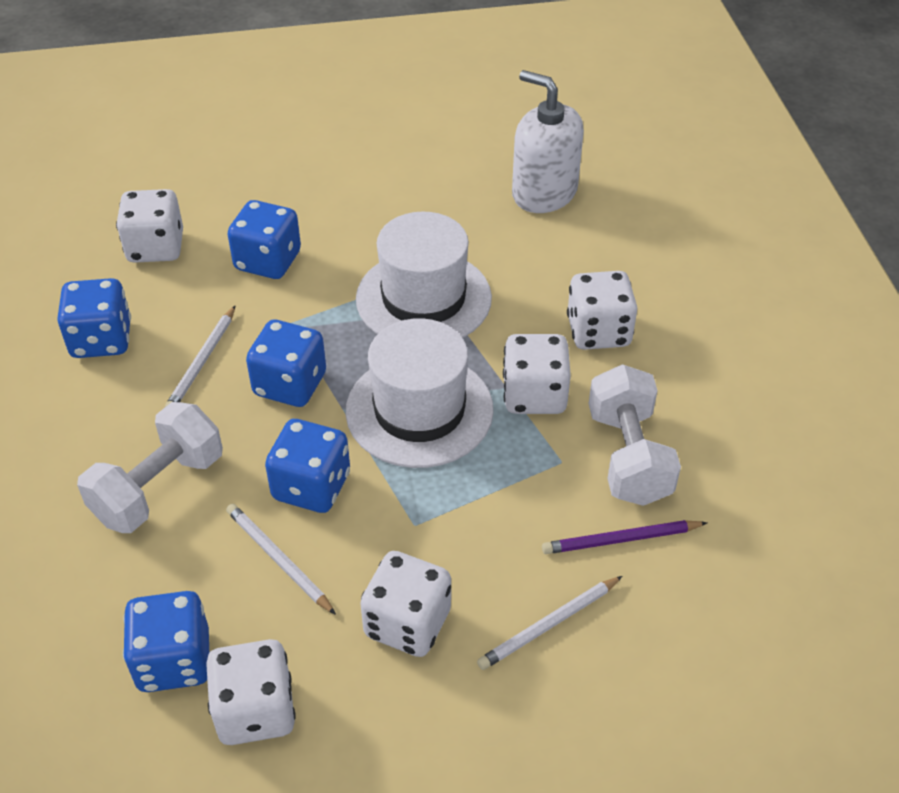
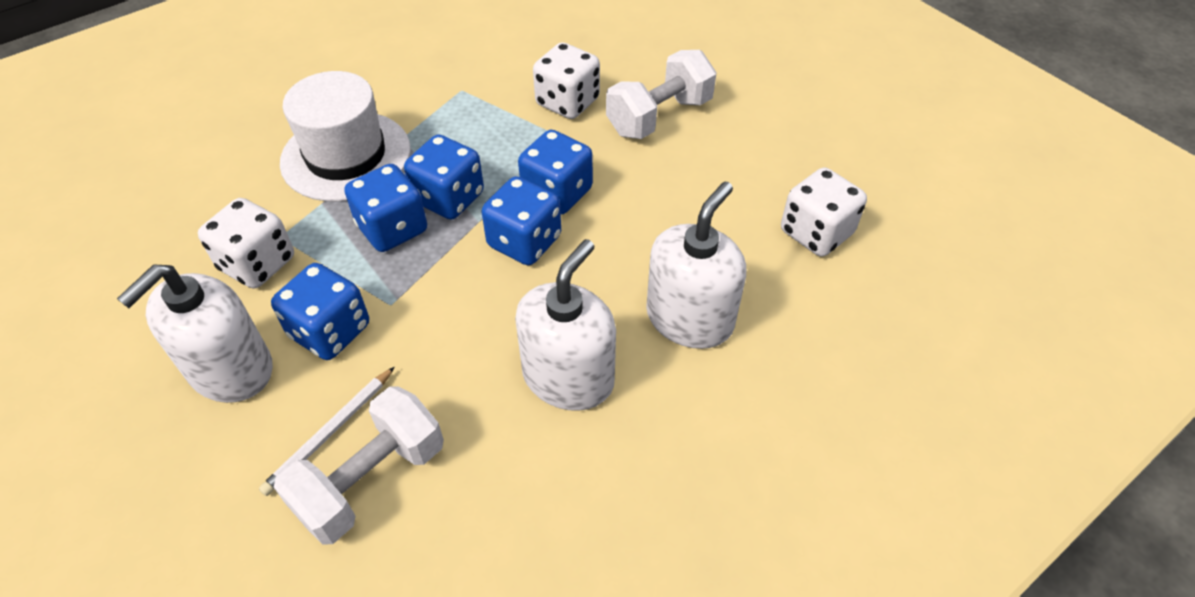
purple pencil: [542,520,707,554] = 1 -> none = 0
white dice: [116,189,183,263] [206,639,296,745] [360,551,451,657] [503,334,571,414] [567,271,637,350] = 5 -> [198,198,294,289] [533,42,600,119] [781,167,867,257] = 3
white hat: [346,318,494,468] [356,212,492,338] = 2 -> [280,71,411,201] = 1
white pencil: [165,306,235,407] [226,504,336,615] [477,576,622,670] = 3 -> [259,367,395,496] = 1
white soap dispenser: [512,70,584,213] = 1 -> [117,264,273,403] [515,239,616,411] [646,182,746,349] = 3

